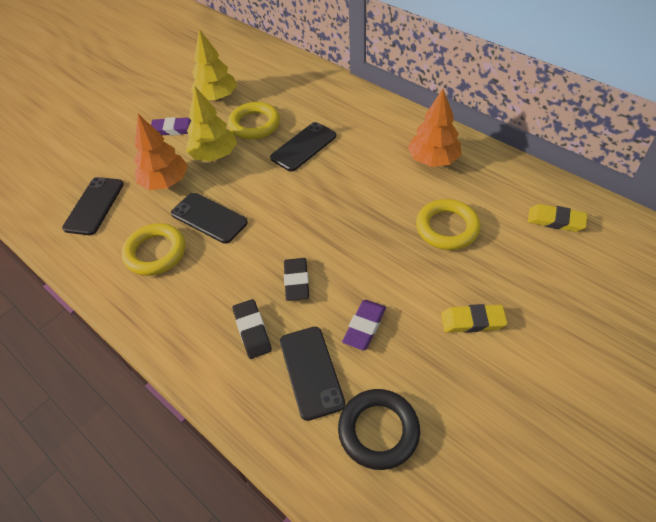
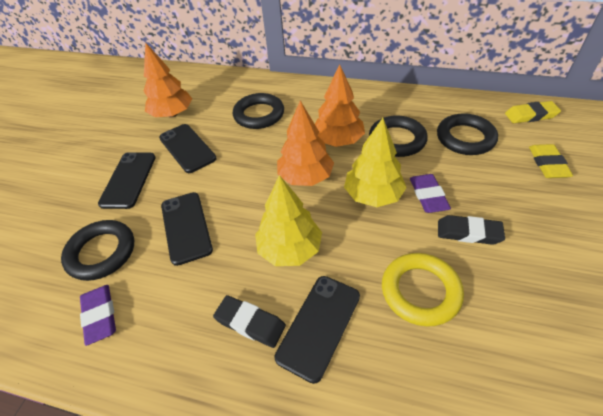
black ring: [338,389,420,470] = 1 -> [61,220,134,281] [233,93,284,129] [369,115,428,157] [437,113,498,155] = 4
orange tree: [134,114,188,190] [408,89,462,167] = 2 -> [144,42,192,118] [277,100,334,186] [315,64,365,147] = 3
yellow ring: [121,223,185,276] [228,102,280,140] [416,199,481,250] = 3 -> [382,253,464,327] = 1

